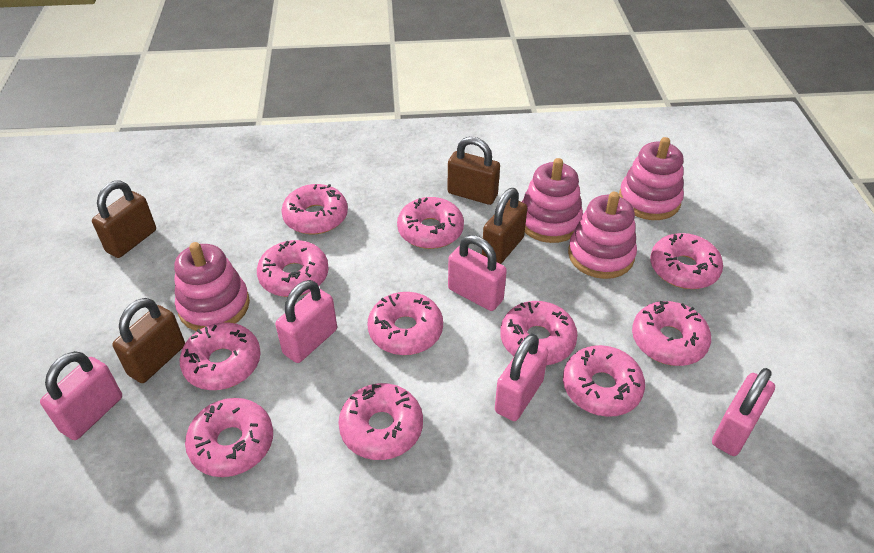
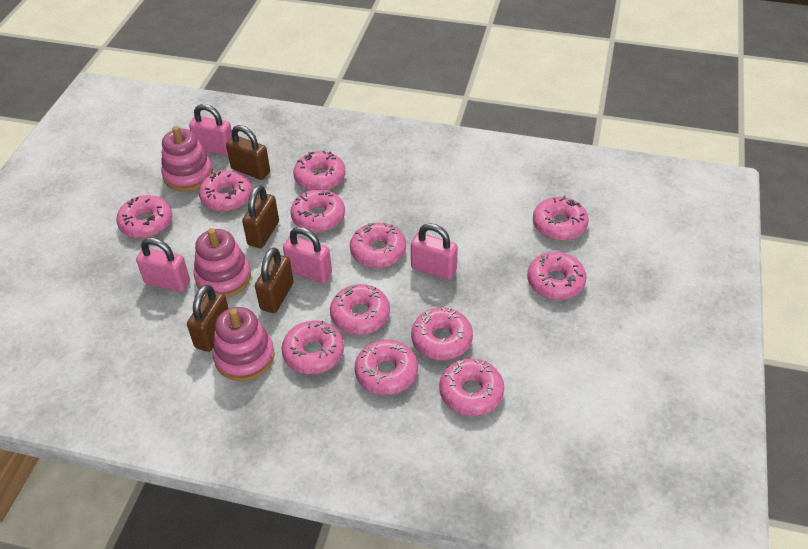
pink donut: [180,322,261,390] [185,398,273,477] [257,240,329,297] [281,184,348,234] [338,383,423,460] [368,292,443,355] [397,197,464,249] [500,301,578,365] [563,345,645,417] [632,301,711,366] [650,233,723,289] = 11 -> [116,195,172,238] [199,170,252,212] [281,320,344,374] [290,189,345,232] [293,151,345,190] [330,284,390,335] [350,223,406,268] [355,339,418,395] [411,307,473,360] [439,358,504,416] [527,252,587,300] [533,196,589,241] = 12
pink padlock: [40,351,122,440] [275,280,337,363] [448,235,507,311] [495,334,548,421] [712,368,775,456] = 5 -> [136,238,190,292] [189,104,232,156] [283,227,332,283] [411,223,458,280] = 4
pink stacking toy: [174,242,250,331] [522,158,583,243] [568,192,637,279] [619,137,684,220] = 4 -> [161,126,213,192] [194,228,251,297] [213,307,274,381] = 3

